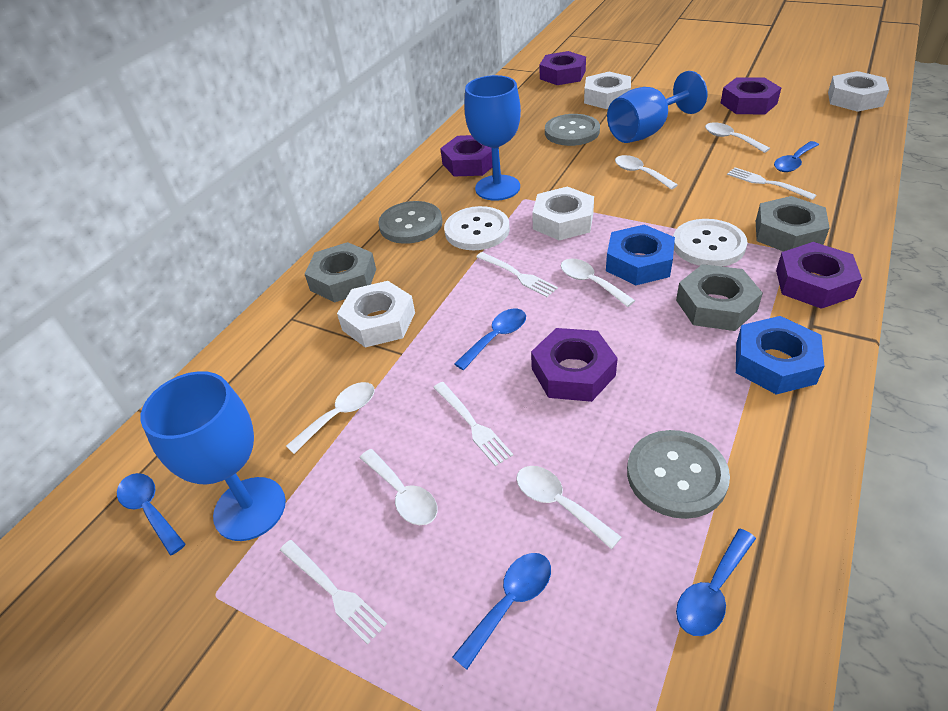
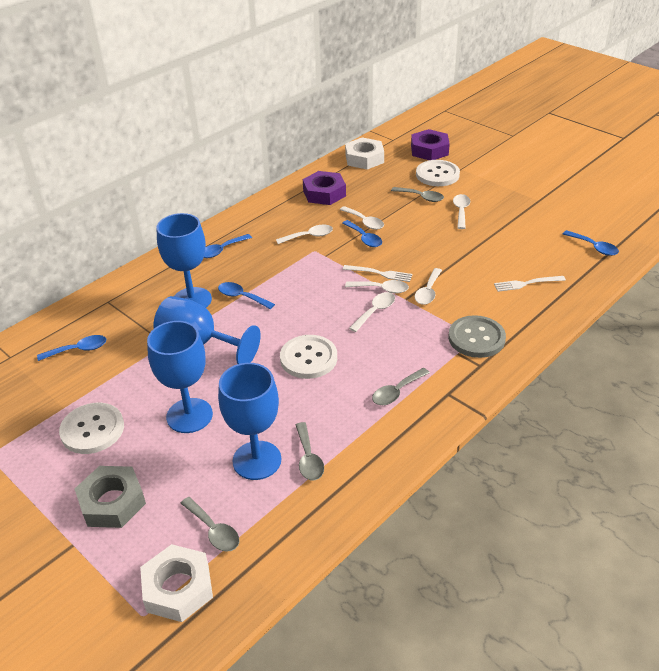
blue goblet: [140,371,286,541] [464,75,521,201] [607,71,707,143] = 3 -> [147,321,213,433] [153,296,261,364] [156,213,212,308] [218,363,281,480] = 4
blue nut: [606,225,675,285] [736,316,824,395] = 2 -> none = 0
grey button: [378,201,443,244] [545,114,600,146] [627,430,730,519] = 3 -> [448,315,506,358] = 1
grey nut: [305,242,376,303] [676,264,763,331] [756,196,829,252] = 3 -> [75,466,146,528] = 1
grey spoon: none = 0 -> [180,497,239,552] [296,422,324,480] [372,368,430,405] [391,187,444,202] = 4
purple nut: [440,135,492,177] [531,328,618,402] [540,51,586,85] [721,77,781,115] [776,242,862,309] = 5 -> [303,171,346,205] [411,129,450,160] = 2
white button: [444,206,510,250] [673,219,747,267] = 2 -> [59,403,124,454] [280,335,337,379] [416,160,460,186] = 3
white fork: [280,540,387,644] [433,382,513,466] [476,252,558,297] [727,167,816,200] = 4 -> [343,265,412,282] [494,276,566,292] = 2
white nut: [337,281,415,347] [532,186,594,240] [584,72,631,109] [828,71,889,112] = 4 -> [140,544,213,622] [345,137,384,169] = 2

